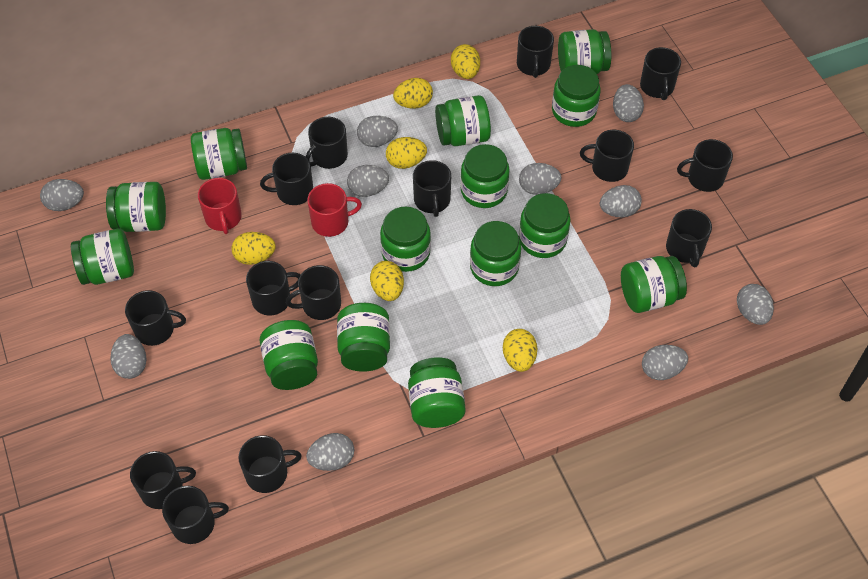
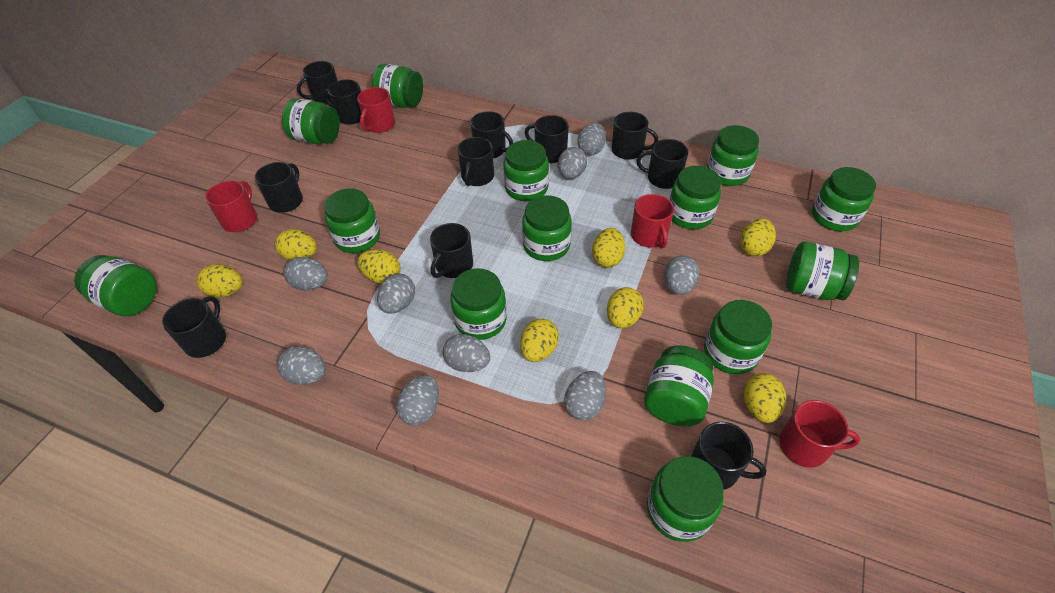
black mug: [125,290,186,346] [130,451,196,509] [162,486,229,544] [238,435,302,493] [246,261,301,315] [260,153,313,205] [286,265,341,320] [305,117,348,169] [413,160,451,217] [517,26,554,78] [580,130,634,182] [640,47,681,100] [666,209,712,267] [677,139,733,192] = 14 -> [162,296,226,358] [255,162,303,213] [297,61,338,105] [324,80,361,125] [430,223,473,278] [457,137,494,186] [471,111,513,159] [525,115,569,163] [612,112,658,160] [637,139,688,189] [691,422,766,490] = 11
grey egg: [40,179,84,211] [110,334,147,379] [306,433,354,471] [347,165,389,197] [357,116,398,147] [519,163,562,195] [600,185,642,217] [613,84,644,122] [642,345,688,380] [737,284,774,325] = 10 -> [277,346,326,385] [284,257,328,290] [377,273,415,314] [396,375,439,425] [443,334,490,372] [558,147,587,179] [564,371,606,420] [577,123,606,155] [664,255,699,295] = 9
red mug: [198,178,242,234] [307,183,362,237] = 2 -> [205,181,257,232] [357,87,395,133] [631,194,674,249] [779,400,860,468] = 4
yellow egg: [232,232,276,265] [370,261,404,301] [386,137,427,169] [393,78,433,109] [451,44,480,79] [503,329,537,372] = 6 -> [196,264,243,298] [275,229,317,261] [357,249,400,284] [520,319,559,362] [592,228,625,268] [607,287,644,328] [740,219,776,256] [744,373,786,423] = 8

